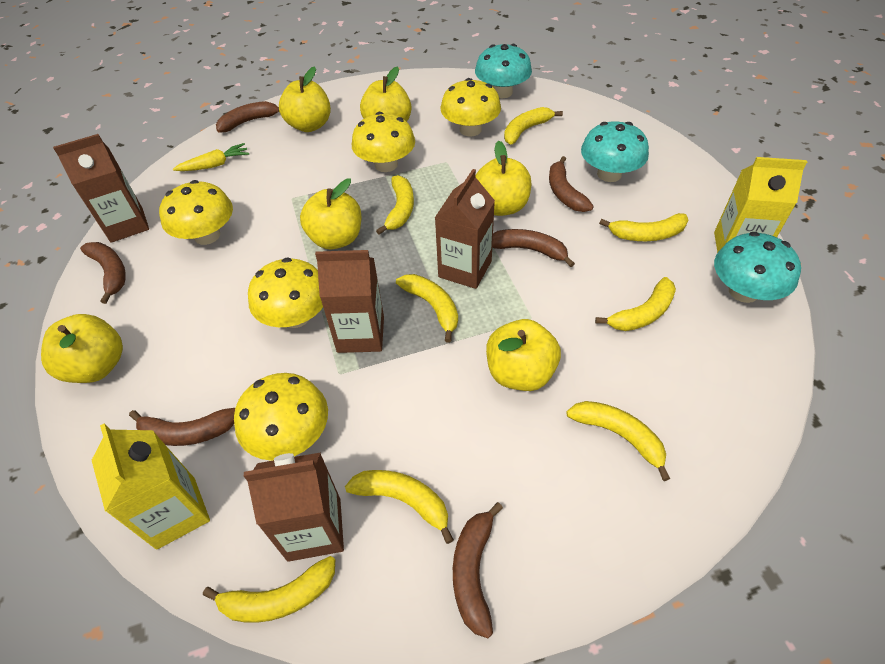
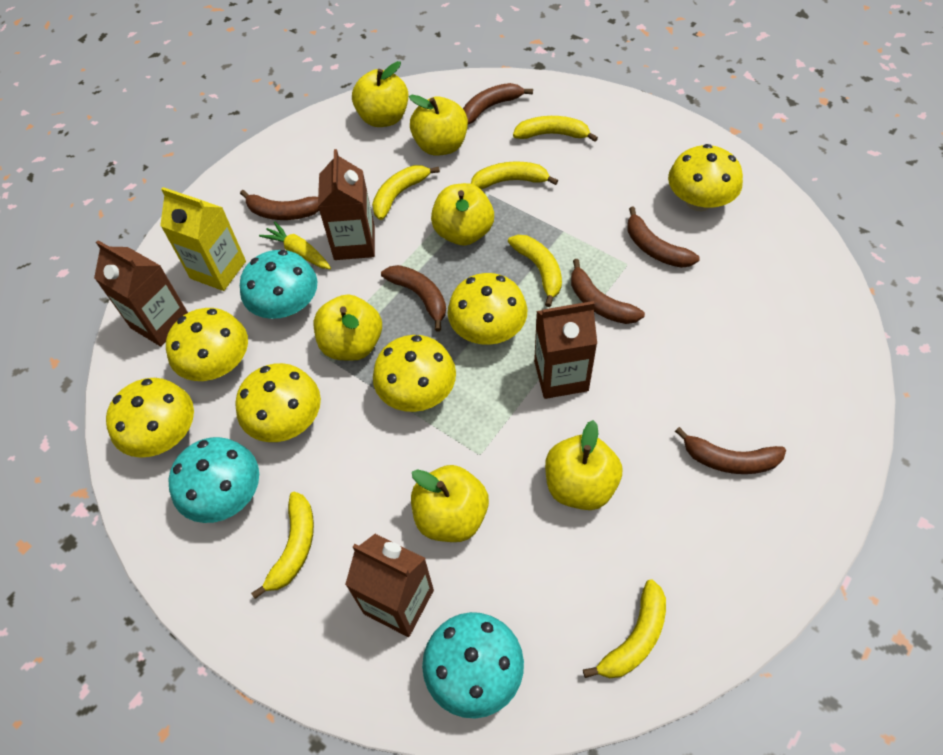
yellow banana: [203,556,335,623] [345,470,454,544] [376,175,414,235] [396,274,458,343] [504,107,563,145] [566,401,670,481] [595,277,676,331] [599,213,688,241] = 8 -> [251,492,314,599] [372,165,440,220] [471,161,558,189] [508,235,562,307] [513,116,598,142] [583,579,666,678] = 6
yellow carton: [92,424,210,550] [714,157,807,253] = 2 -> [160,187,246,291] = 1
yellow mushroom: [159,180,233,245] [234,373,328,461] [248,257,323,328] [352,112,415,172] [441,78,501,137] = 5 -> [106,378,194,458] [166,308,248,381] [235,363,321,442] [373,335,456,412] [448,273,527,345] [668,144,743,211] = 6

